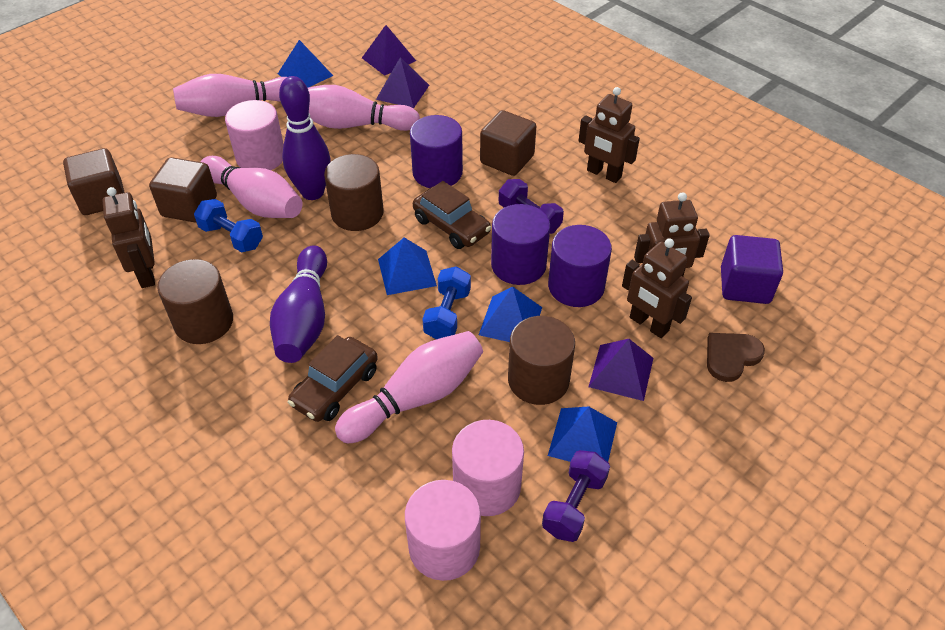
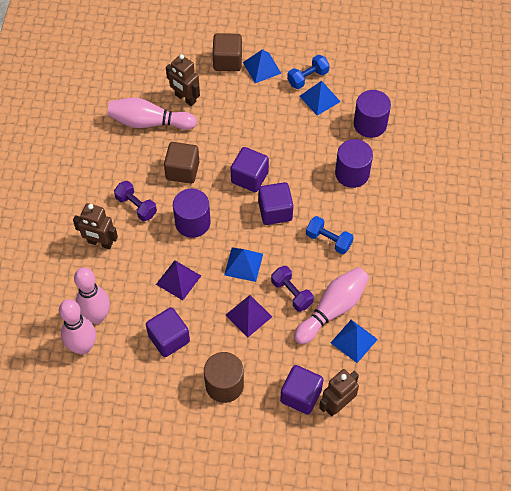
brown car: [288,335,378,422] [413,181,491,249] = 2 -> none = 0
brown cube: [63,148,125,215] [149,157,217,223] [480,110,536,176] = 3 -> [164,142,199,184] [213,33,242,71] = 2
brown cylinder: [157,259,233,344] [324,154,384,231] [508,316,575,405] = 3 -> [204,352,244,403] = 1
brown heart: [707,333,765,382] = 1 -> none = 0
brown robot: [103,187,155,288] [579,87,640,183] [622,238,692,338] [634,192,710,276] = 4 -> [73,203,118,249] [166,54,200,106] [319,369,359,416] = 3
pink cylinder: [225,100,284,170] [405,480,481,581] [452,420,524,516] = 3 -> none = 0
purple bowling pin: [270,245,327,363] [279,76,331,200] = 2 -> none = 0
purple cube: [721,235,783,304] = 1 -> [146,307,190,357] [231,147,269,192] [258,182,293,225] [280,365,324,415] = 4
purple pyramid: [362,25,416,76] [376,57,429,108] [589,339,653,401] = 3 -> [156,260,201,300] [226,295,272,337] = 2

